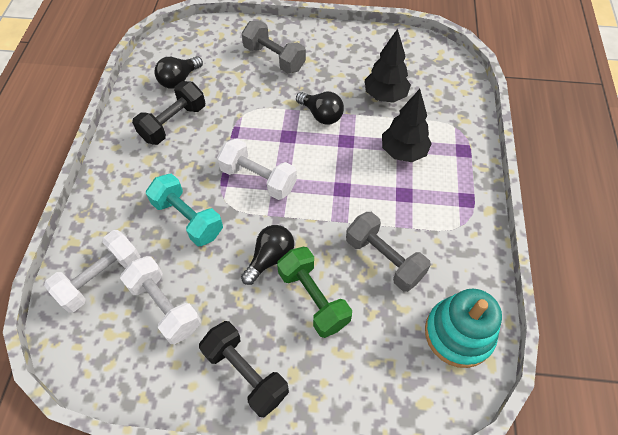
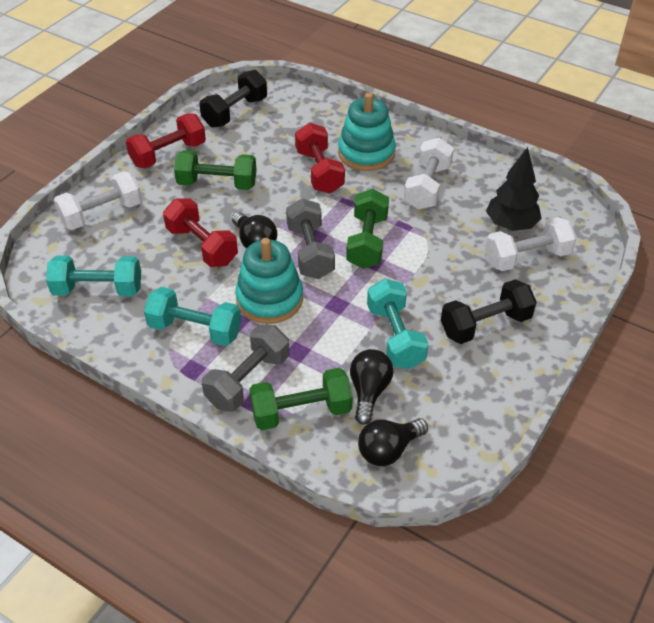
black tree: [365,29,411,103] [382,89,432,162] = 2 -> [486,147,542,231] = 1
green dumbbell: [277,247,352,338] = 1 -> [174,150,257,190] [249,368,353,430] [346,189,389,269] = 3
red dumbbell: none = 0 -> [126,113,206,168] [163,198,238,267] [295,123,345,194] = 3
turquoise dumbbell: [146,173,223,246] = 1 -> [46,255,141,296] [144,287,241,346] [367,279,428,369] = 3
turquoise stacking toy: [425,289,502,368] = 1 -> [235,238,303,324] [338,93,396,171] = 2

